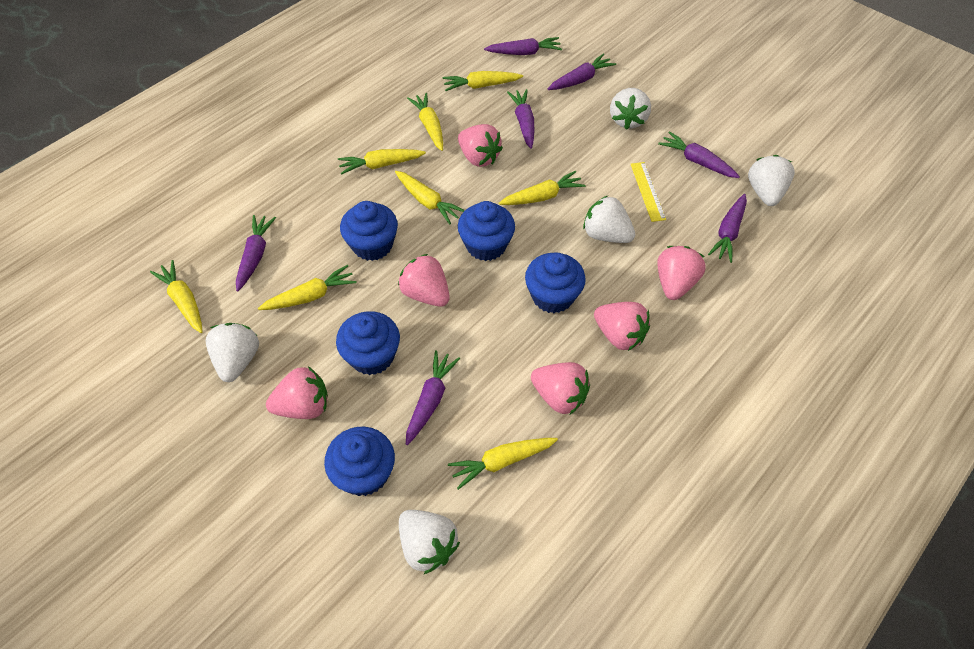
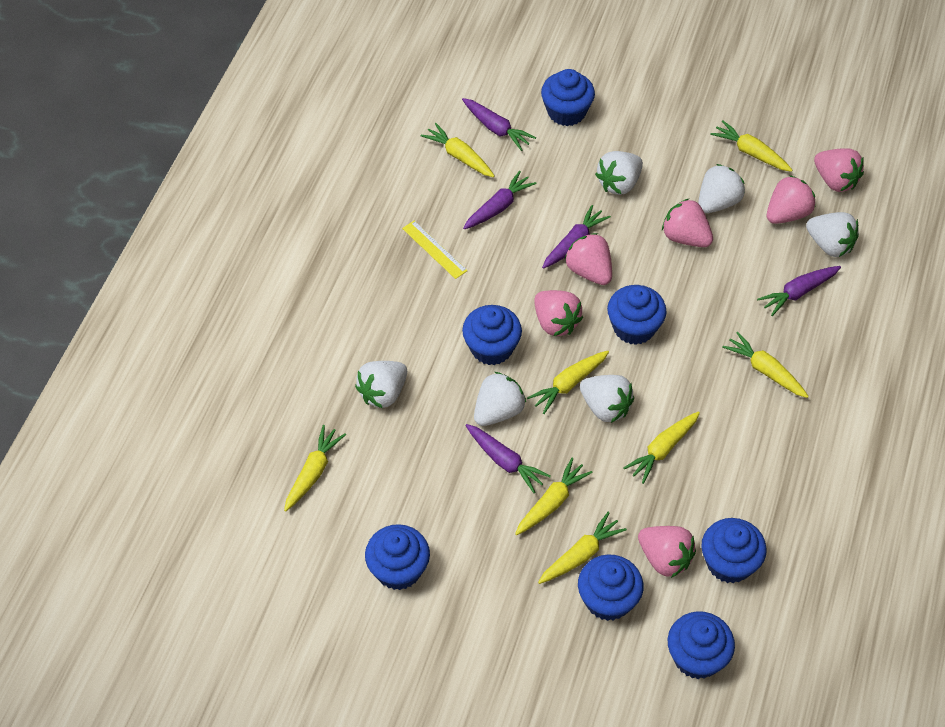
blue cupcake: [324,427,395,496] [336,311,400,375] [340,201,398,261] [458,201,515,261] [525,253,586,313] = 5 -> [365,524,430,590] [462,305,522,365] [541,69,595,126] [578,554,644,621] [607,285,666,345] [668,611,735,679] [701,518,767,583] = 7
purple carrot: [236,215,276,291] [406,350,460,445] [484,37,562,55] [507,89,534,149] [548,54,616,90] [658,131,740,178] [708,194,747,263] = 7 -> [462,98,536,151] [463,171,537,229] [465,424,551,493] [542,205,611,269] [757,266,841,316] = 5
white strawberry: [206,323,259,382] [399,510,460,574] [583,196,635,243] [610,88,651,130] [748,155,795,206] = 5 -> [355,361,407,408] [474,372,526,426] [580,375,634,423] [595,151,643,195] [698,164,745,213] [806,212,859,257] = 6

